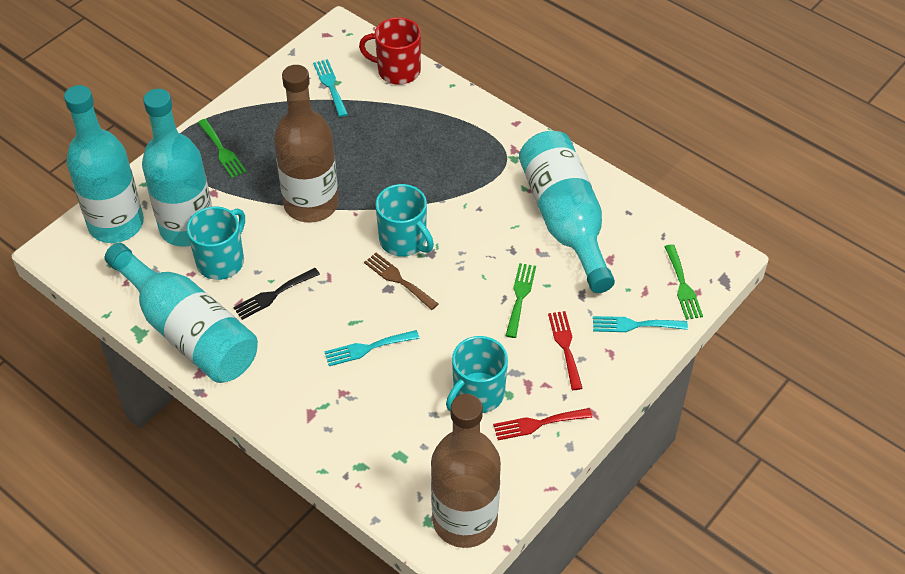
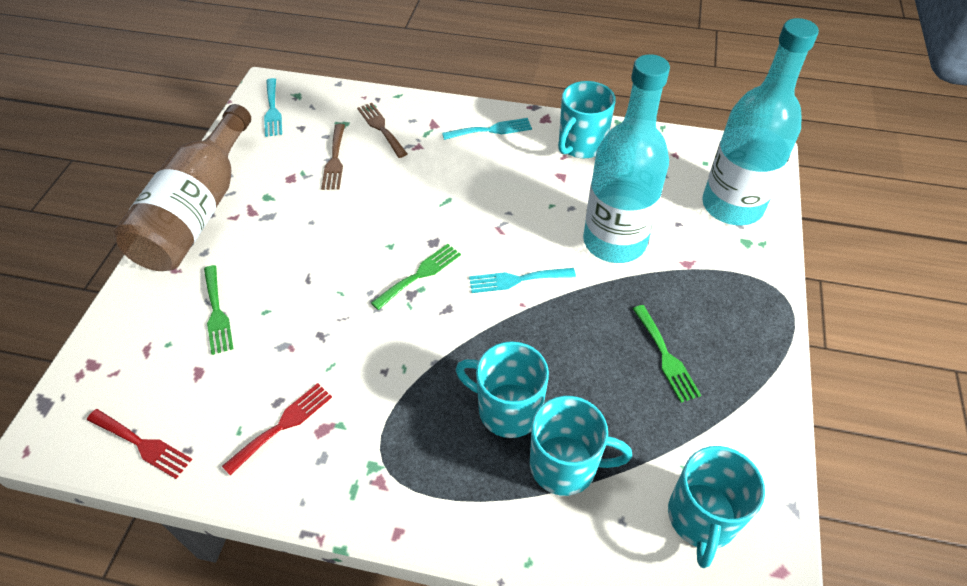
black fork: [233,268,320,320] = 1 -> none = 0
brown bottle: [274,65,339,222] [431,394,501,548] = 2 -> [114,104,251,271] = 1
brown fork: [364,253,438,310] = 1 -> [321,124,345,190] [357,103,407,158] = 2
red mug: [359,17,421,85] = 1 -> none = 0
turquoise bottle: [64,85,144,243] [105,243,258,383] [142,89,212,247] [519,131,615,293] = 4 -> [583,54,670,263] [702,18,819,225] = 2
turquoise mug: [187,207,245,280] [376,184,434,257] [446,336,508,413] = 3 -> [455,341,549,438] [530,396,632,496] [558,81,616,158] [668,446,765,568] = 4

